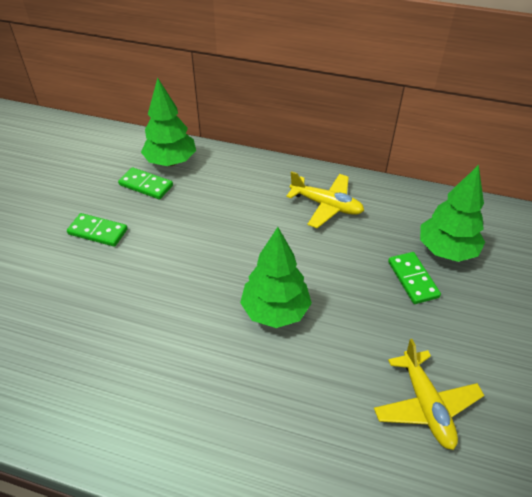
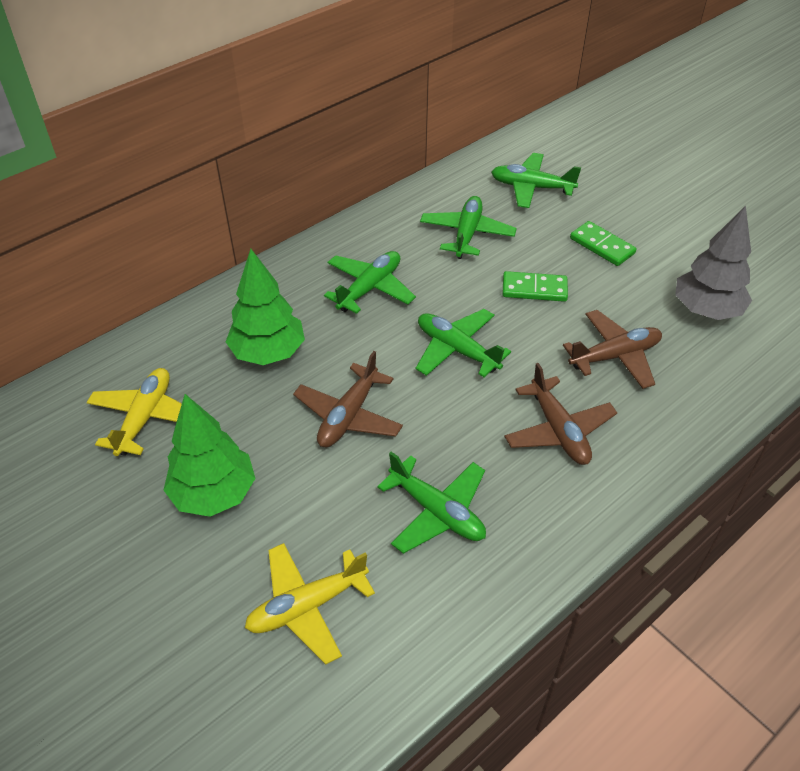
brown plane: none = 0 -> [293,351,403,447] [504,363,617,465] [563,310,662,389] = 3
green domino: [67,213,128,247] [118,167,173,199] [388,252,441,304] = 3 -> [502,271,568,302] [570,221,636,266] = 2
green plane: none = 0 -> [324,251,416,314] [377,452,486,554] [416,309,511,377] [420,196,517,259] [491,153,581,208] = 5
green tree: [141,78,196,166] [240,227,312,328] [420,165,485,262] = 3 -> [164,394,255,517] [226,249,305,365] = 2
grey tree: none = 0 -> [675,206,752,320] = 1

